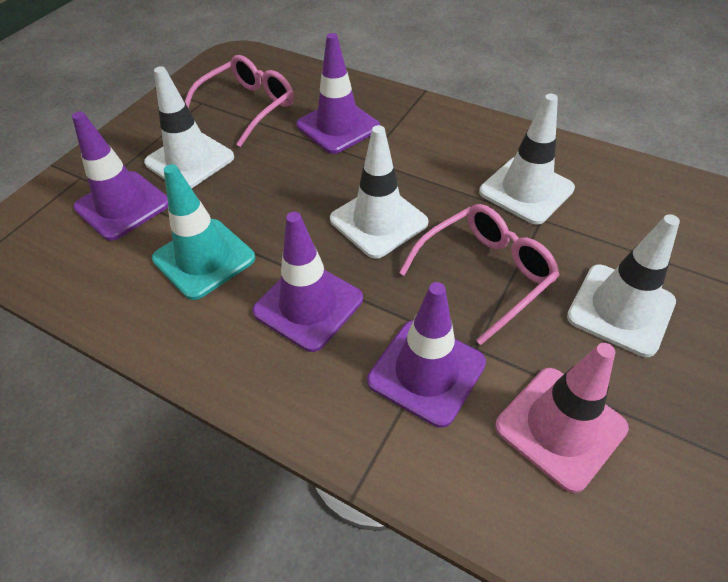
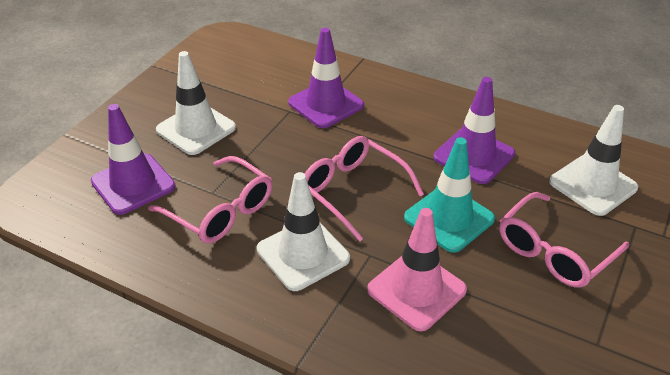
pink glasses: [185,55,294,147] [399,204,560,345] = 2 -> [148,156,272,243] [305,136,424,242] [499,192,629,287] = 3
purple traffic cone: [72,112,168,241] [252,212,363,352] [296,33,380,154] [367,282,486,428] = 4 -> [91,104,176,215] [288,28,364,128] [433,77,515,184] = 3
white traffic cone: [144,66,234,188] [330,125,429,259] [479,94,575,225] [567,214,680,357] = 4 -> [156,51,236,155] [257,172,350,291] [549,105,638,216] = 3

